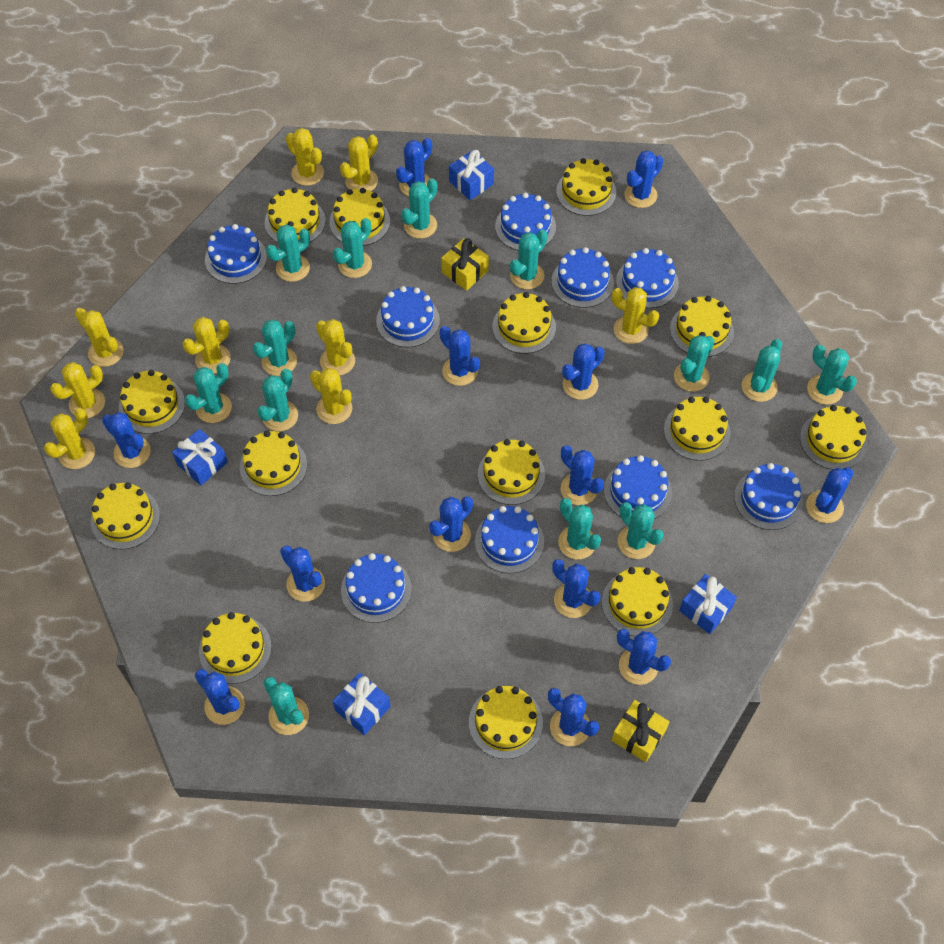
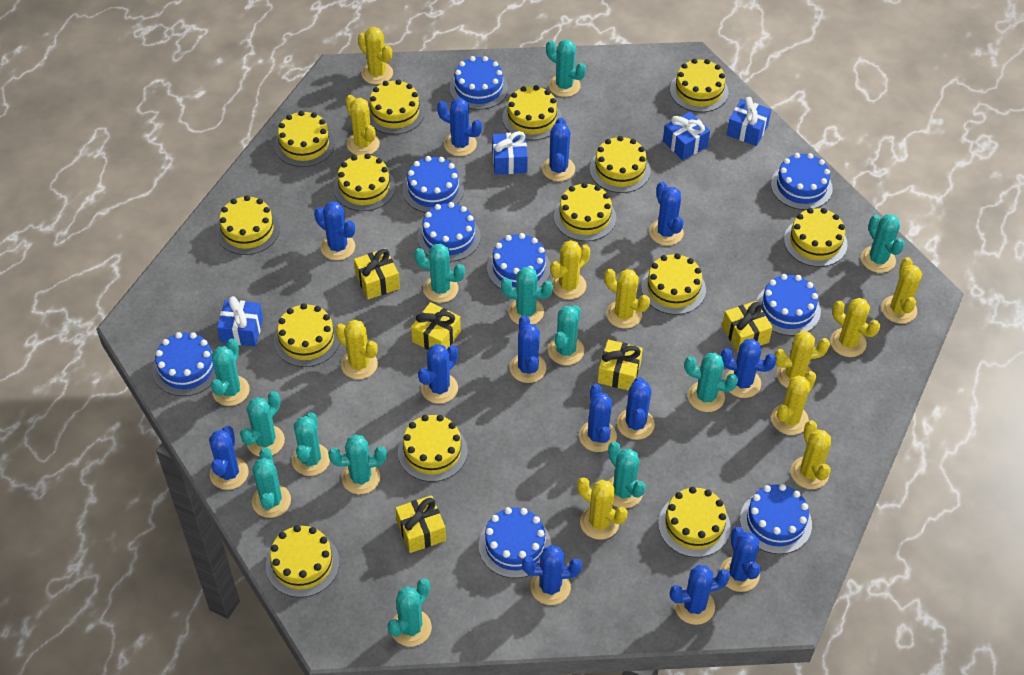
yellow cactus: [44,408,95,469] [50,362,105,418] [75,308,124,367] [183,317,231,373] [286,128,324,186] [310,368,353,424] [316,319,355,376] [340,135,378,191] [612,287,659,344] = 9 -> [335,320,378,379] [345,95,380,155] [358,27,393,85] [550,240,590,300] [577,477,627,540] [604,269,650,329] [771,371,816,435] [774,331,830,388] [791,420,831,489] [830,298,880,357] [881,257,922,324] = 11
yellow gift: [441,238,489,291] [612,700,669,762] = 2 -> [354,248,400,299] [396,495,446,553] [411,302,461,350] [598,340,643,391] [722,301,773,353] = 5

